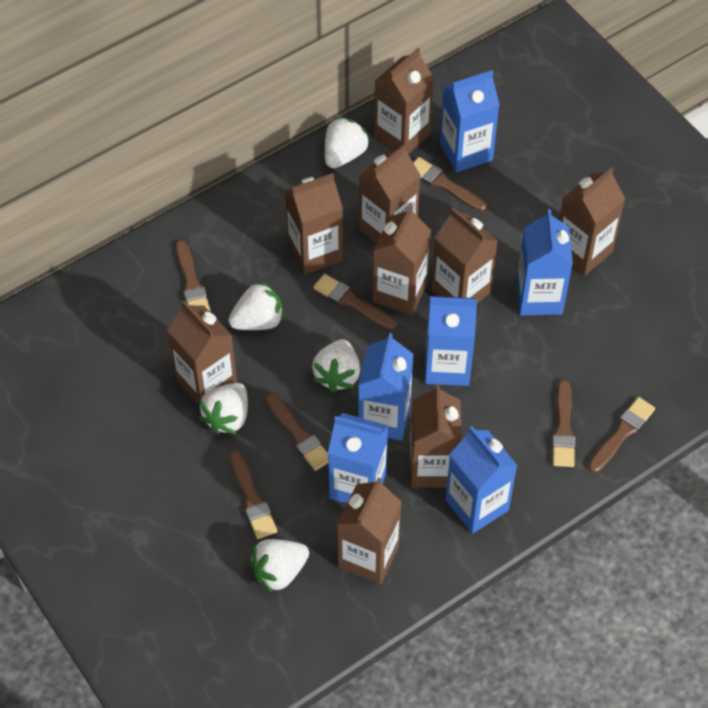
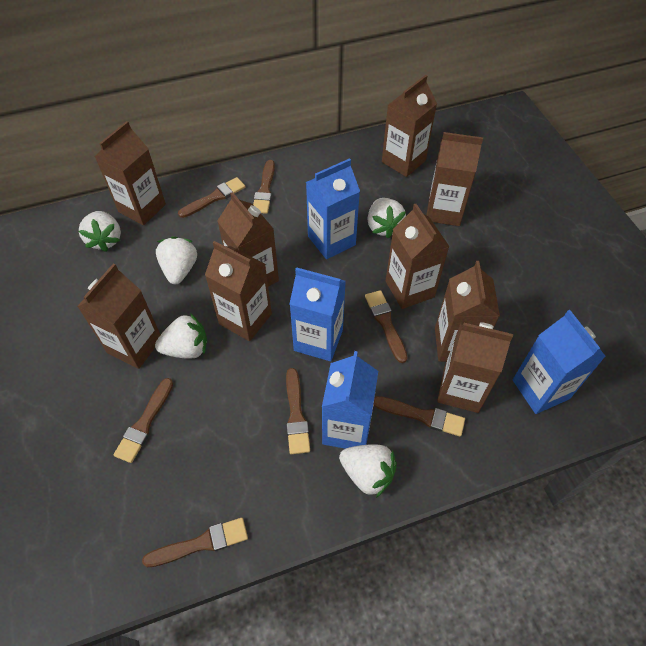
blue carton: [328,413,388,503] [358,333,413,440] [425,296,477,386] [440,70,499,172] [445,426,518,534] [517,209,573,316] = 6 -> [289,267,346,361] [306,158,360,259] [322,351,378,449] [513,310,606,414] = 4

